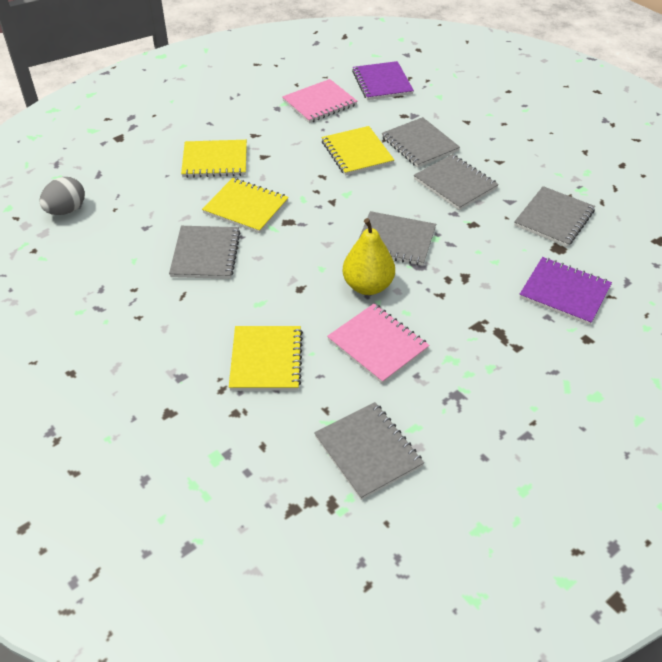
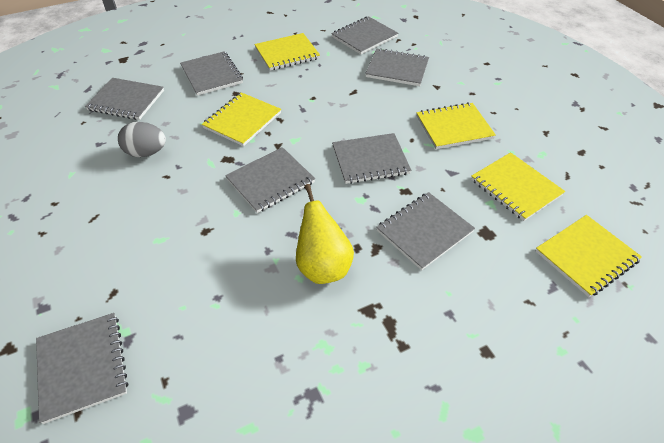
grey notebook: [169,226,241,279] [314,402,424,500] [359,211,436,266] [381,117,460,168] [414,154,499,210] [514,186,595,247] = 6 -> [36,313,128,424] [85,78,164,120] [180,51,243,96] [225,147,315,213] [332,16,398,54] [332,133,411,184] [365,48,429,86] [376,192,475,270] = 8
pink notebook: [282,79,358,123] [327,304,430,384] = 2 -> none = 0
purple notebook: [352,61,414,100] [519,257,612,325] = 2 -> none = 0
yellow notebook: [181,140,247,178] [202,178,289,233] [229,326,303,390] [322,126,394,176] = 4 -> [202,92,281,146] [254,33,320,71] [417,102,496,149] [471,152,565,221] [535,215,642,297] = 5

